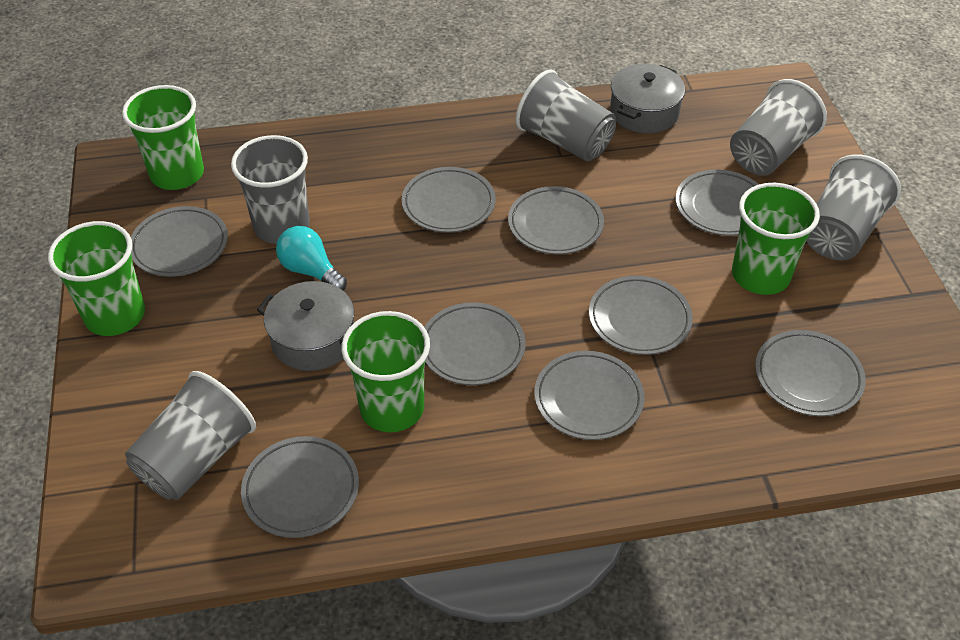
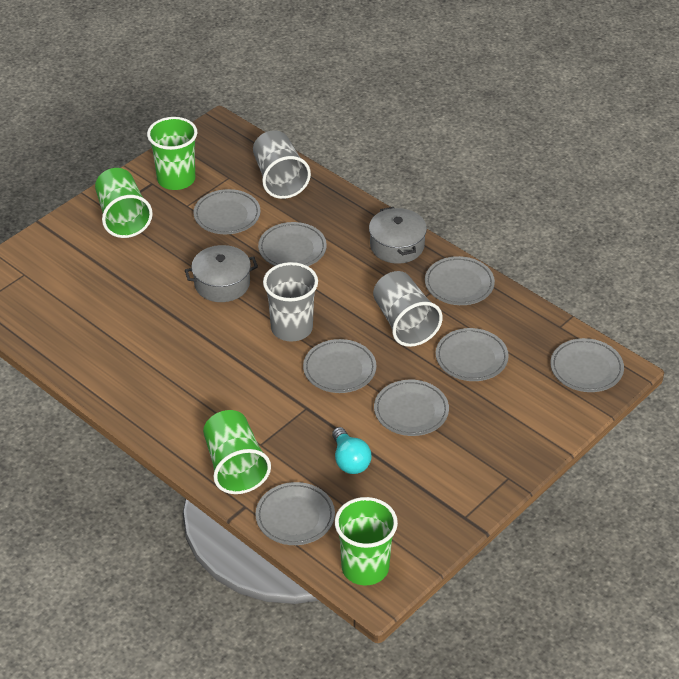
grey cup: [125,371,256,500] [231,135,310,244] [516,69,616,161] [730,79,827,176] [806,154,901,261] = 5 -> [253,130,311,199] [263,262,318,341] [373,271,443,347] = 3
grey plate: [131,206,228,277] [241,436,359,538] [402,167,496,233] [424,303,526,385] [508,186,604,254] [534,351,645,440] [589,276,693,355] [675,170,759,236] [755,330,866,416] = 9 -> [194,189,261,234] [255,482,335,545] [258,222,327,266] [303,339,376,393] [374,380,449,436] [425,256,495,305] [436,328,509,381] [550,338,624,392] = 8

